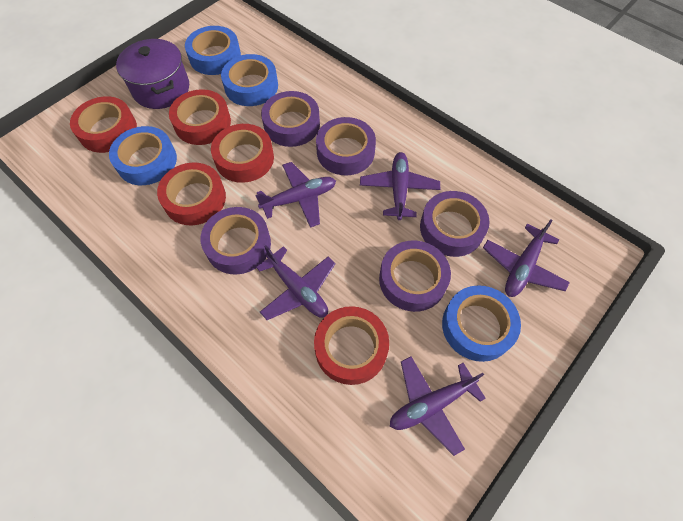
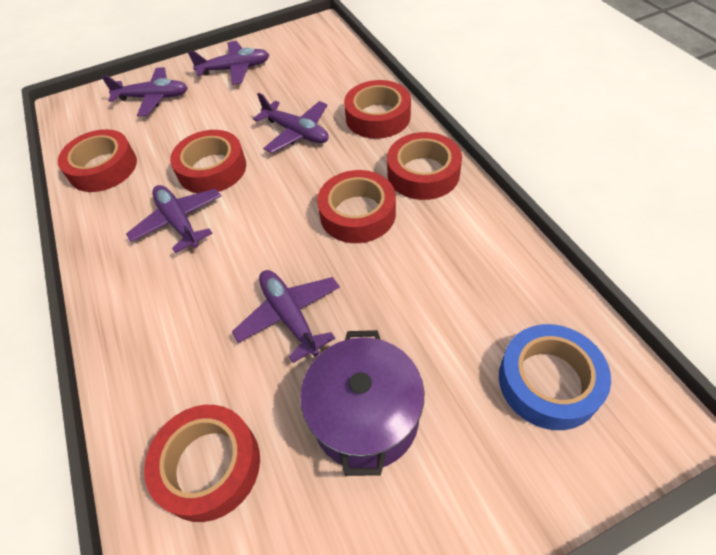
blue tape: [109,126,177,185] [185,26,241,75] [221,54,278,106] [442,285,521,362] = 4 -> [499,324,611,430] = 1
purple tape: [201,207,271,275] [261,91,320,147] [316,117,376,175] [379,240,451,312] [420,191,490,257] = 5 -> none = 0
red tape: [70,96,137,153] [157,162,226,225] [169,89,231,145] [211,124,274,183] [314,306,389,385] = 5 -> [58,129,137,192] [144,405,260,522] [170,130,246,193] [317,170,396,243] [344,80,411,139] [387,132,462,200] = 6

